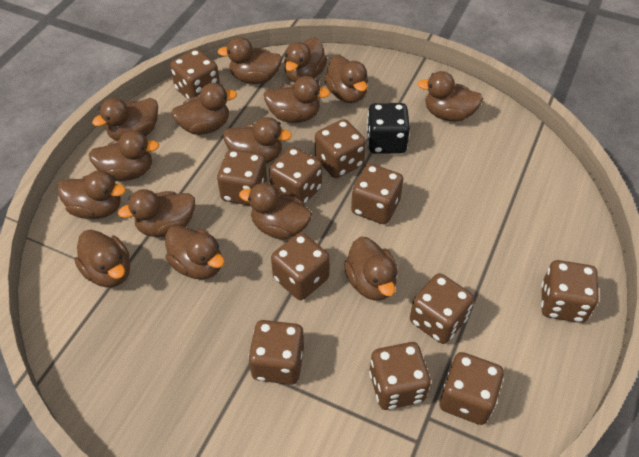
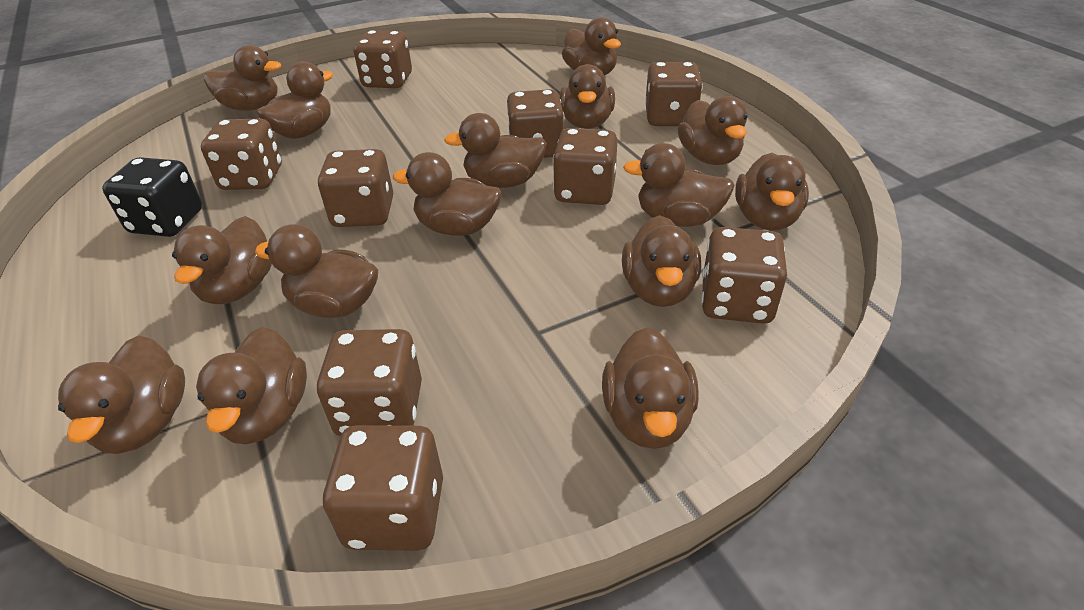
brown dice: [170,49,220,99] [217,149,267,206] [248,320,304,385] [269,147,322,205] [271,233,330,300] [315,119,366,178] [351,164,403,224] [369,342,431,410] [410,273,474,344] [440,352,504,425] [541,260,599,323] = 11 -> [201,119,282,190] [317,329,422,436] [318,149,393,227] [323,425,443,551] [354,30,412,88] [507,89,564,158] [553,128,617,205] [645,62,703,126] [701,227,787,324] = 9

